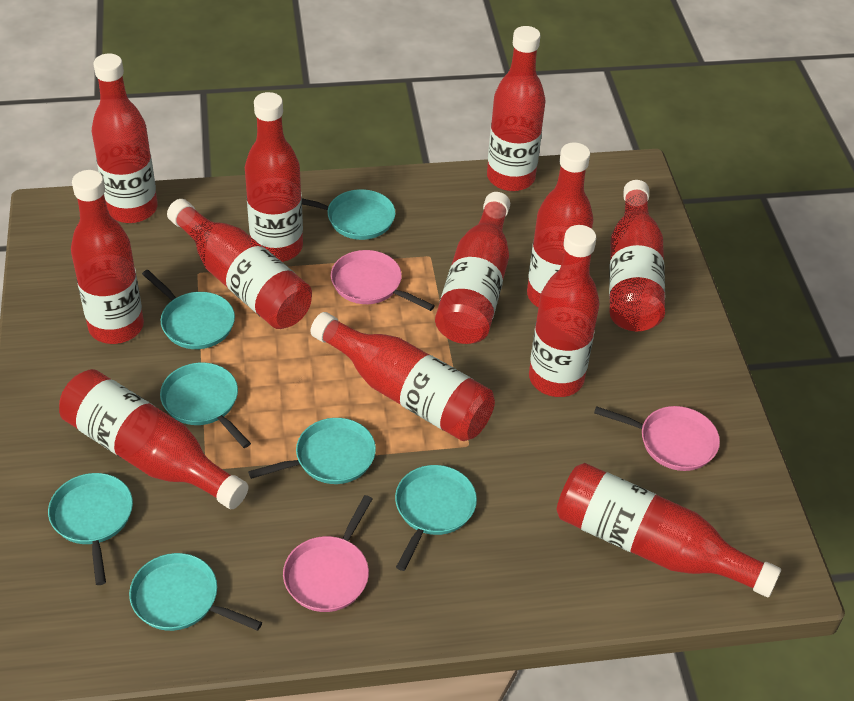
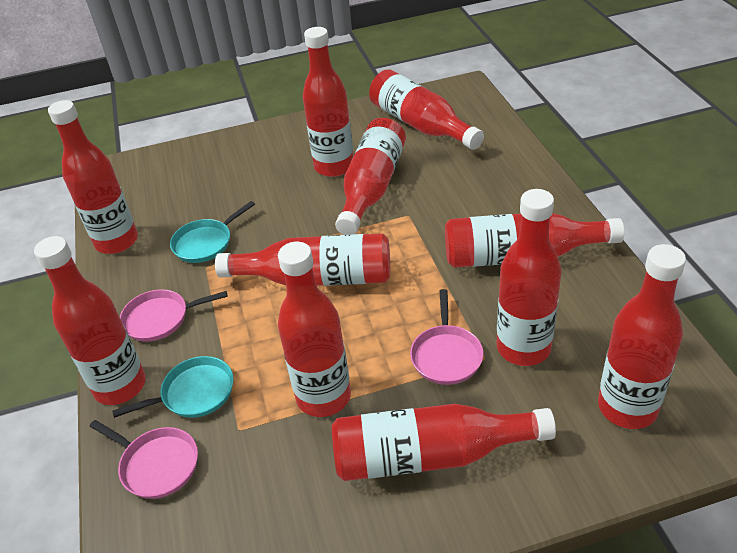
red bottle: [59,369,248,509] [71,170,144,344] [92,53,158,223] [167,199,312,329] [245,92,303,262] [311,312,495,441] [435,192,510,344] [487,26,545,191] [527,142,594,307] [529,225,599,397] [557,463,781,597] [609,180,665,331] = 12 -> [34,236,146,405] [48,100,138,254] [215,233,390,286] [278,242,351,417] [303,27,354,177] [332,404,556,481] [335,118,406,235] [369,69,484,150] [445,213,624,268] [496,189,562,366] [598,244,686,429] = 11
turquoise pan: [48,473,133,585] [129,553,262,631] [142,270,235,349] [160,363,251,448] [248,418,376,484] [302,189,396,240] [395,465,477,571] = 7 -> [112,356,233,418] [170,201,255,263] = 2

